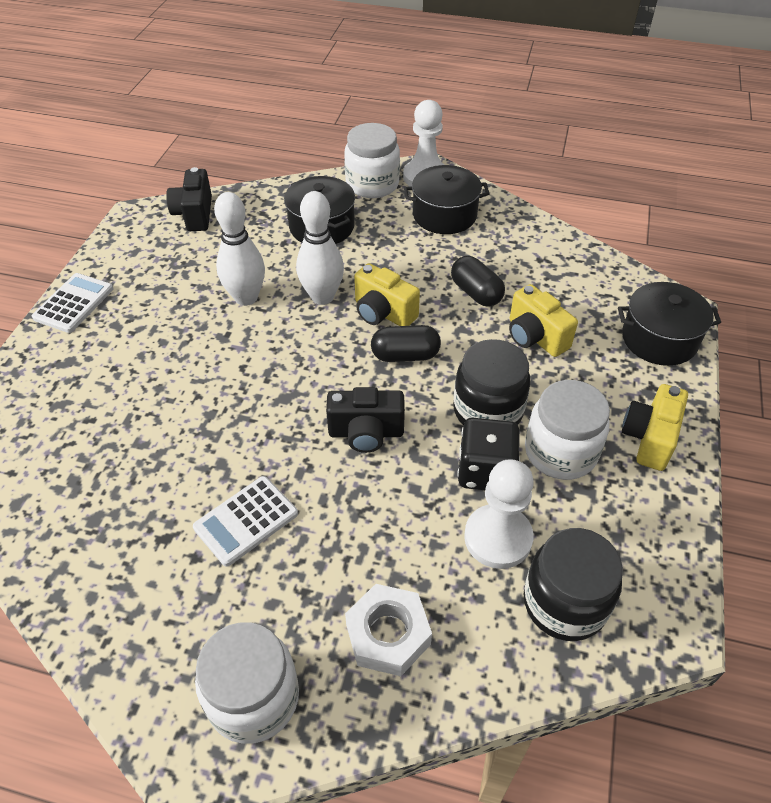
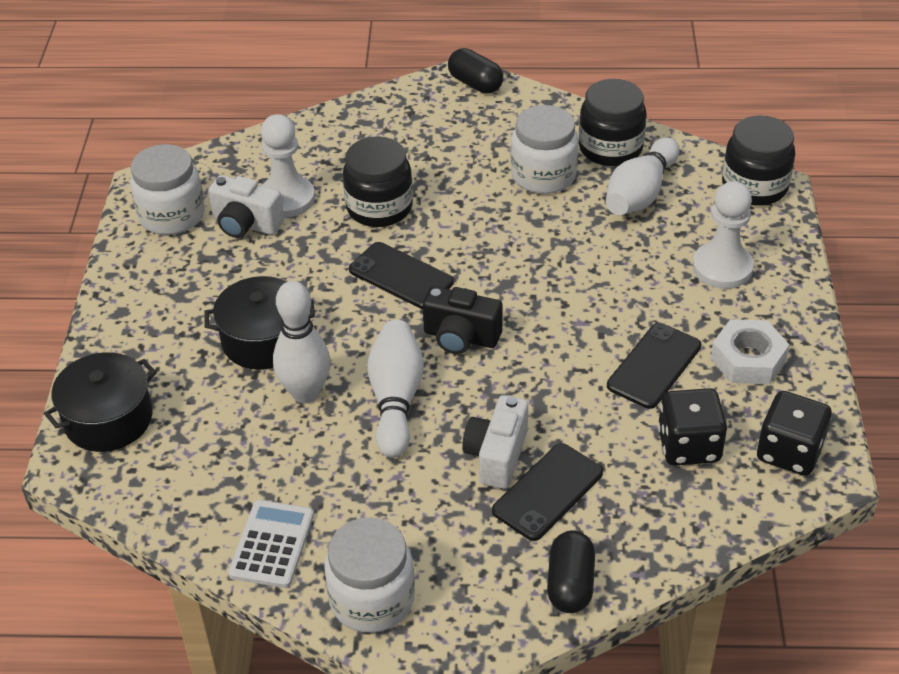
black camera: [166,167,212,231] [326,387,405,453] = 2 -> [423,286,503,354] = 1
black dice: [457,418,520,490] = 1 -> [658,388,727,466] [757,391,832,476] = 2
black jar: [454,339,531,425] [524,528,623,641] = 2 -> [343,136,413,227] [579,79,646,166] [722,115,795,206] = 3
black phone: none = 0 -> [349,242,454,309] [492,443,603,541] [607,323,702,409] = 3
black pot: [284,176,355,244] [404,165,490,234] [618,282,721,366] = 3 -> [44,352,157,452] [204,276,315,370] = 2
white bowling pin: [214,192,265,306] [296,191,344,305] = 2 -> [273,281,330,403] [367,320,424,458] [606,137,680,215] = 3
white calculator: [32,273,113,333] [193,476,298,567] = 2 -> [228,500,314,588] = 1
white camera: none = 0 -> [208,175,284,238] [462,395,528,489] = 2
yellow camera: [354,263,420,326] [509,284,578,357] [622,384,688,471] = 3 -> none = 0

